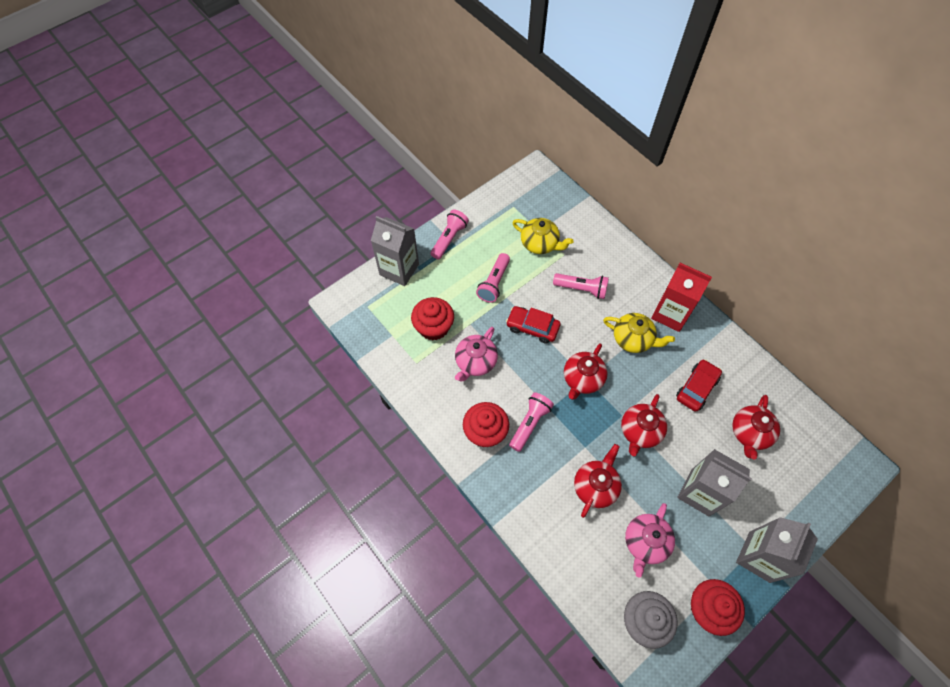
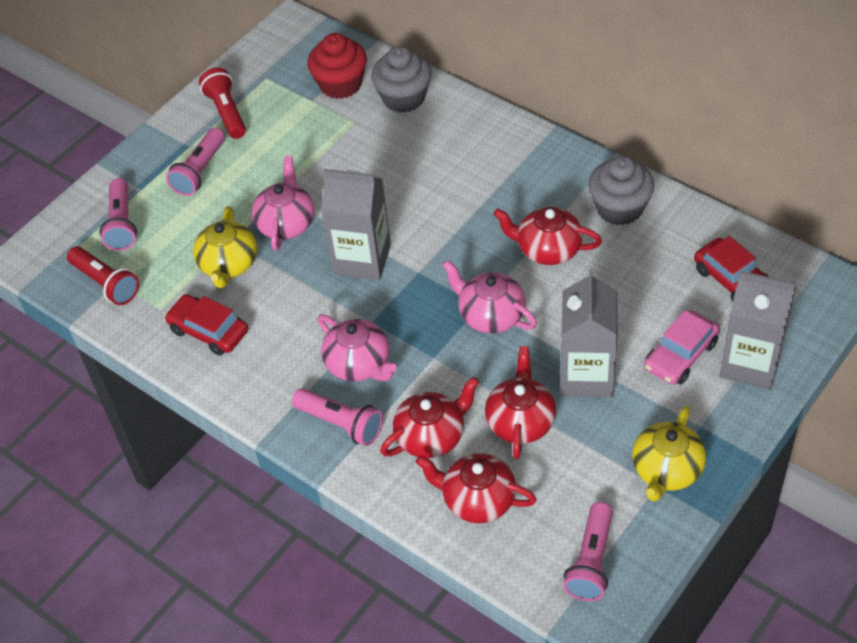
grey cupcake: [624,591,677,649] = 1 -> [371,46,432,113] [588,156,654,225] = 2
pink car: none = 0 -> [644,310,720,385] = 1
pink teapot: [455,327,498,382] [625,503,675,577] = 2 -> [252,156,315,251] [317,315,397,381] [442,260,537,333] = 3
red carton: [651,263,712,332] = 1 -> none = 0
red cupcake: [411,297,454,341] [463,402,509,447] [691,579,745,636] = 3 -> [307,33,367,99] = 1
red flashlight: none = 0 -> [67,246,139,305] [199,68,246,139] = 2

